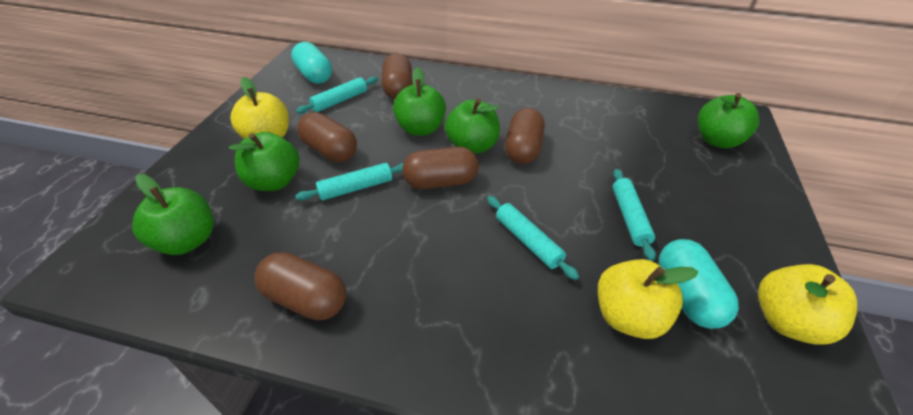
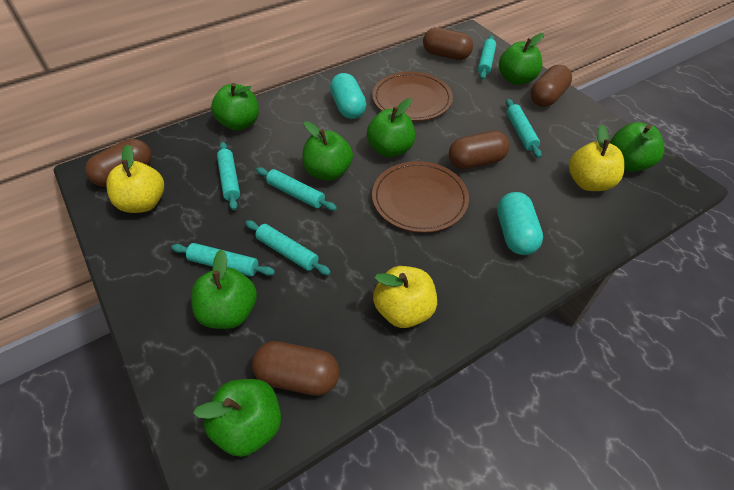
brown plate: none = 0 -> [372,72,453,121] [372,161,469,233] = 2
green apple: [132,174,214,255] [229,132,299,191] [393,67,446,136] [445,99,500,154] [698,93,759,148] = 5 -> [191,249,257,329] [193,379,281,457] [211,83,259,131] [302,121,353,181] [367,98,415,157] [499,33,544,85] [610,122,664,172] = 7
turquoise rolling pin: [295,163,403,201] [296,77,378,114] [487,196,579,280] [612,169,656,261] = 4 -> [171,243,275,277] [217,142,240,210] [245,220,331,275] [256,167,337,211] [478,36,496,80] [506,99,542,158] = 6

